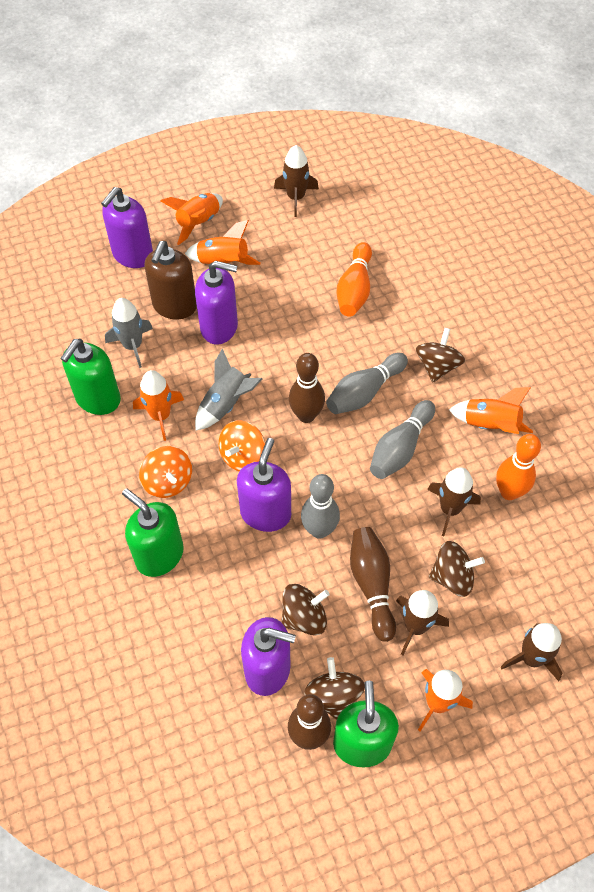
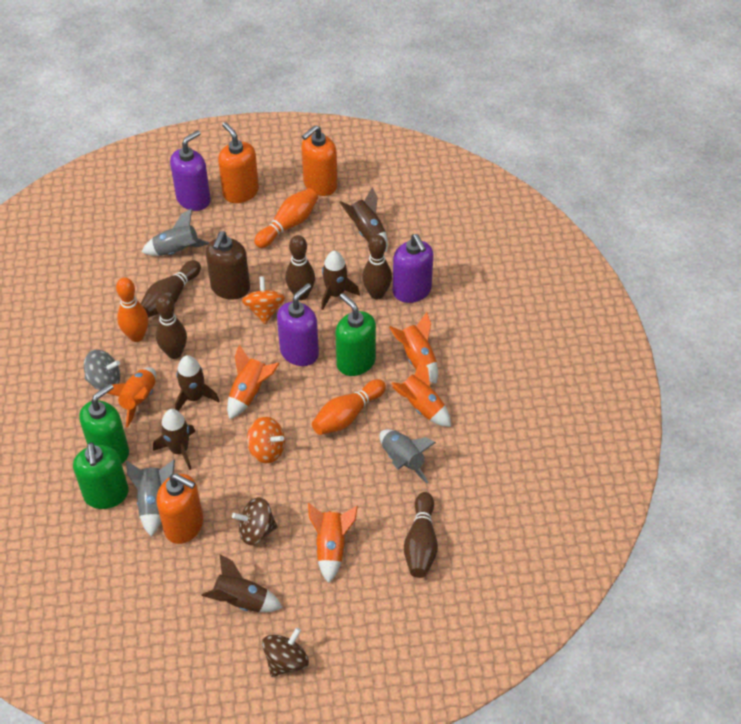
brown bowling pin: [288,694,331,750] [289,353,325,423] [350,527,396,642] = 3 -> [141,260,201,318] [156,295,187,359] [285,235,315,300] [362,235,392,299] [404,492,438,578] = 5
brown rocket: [274,145,319,217] [396,590,449,655] [427,467,481,536] [501,623,562,681] = 4 -> [153,409,196,470] [175,355,219,411] [201,554,283,612] [321,251,360,310] [339,187,388,252] = 5
brown spinning top: [282,584,330,636] [304,657,365,720] [416,328,465,383] [429,541,485,597] = 4 -> [232,497,277,545] [262,627,309,677] = 2
grey bowling pin: [301,474,340,539] [326,353,408,414] [370,400,435,479] = 3 -> none = 0
grey rocket: [105,298,153,368] [195,349,262,430] = 2 -> [126,460,175,537] [142,209,210,256] [380,429,436,484] = 3
grey spinning top: none = 0 -> [84,350,120,391] = 1
orange bowling pin: [337,242,372,316] [496,434,541,500] = 2 -> [116,277,148,342] [254,188,318,248] [312,379,386,435] = 3
orange soap dispenser: none = 0 -> [156,474,203,544] [218,122,259,203] [301,125,338,196] = 3
purple soap dispenser: [101,187,153,268] [195,261,238,345] [237,438,291,532] [241,617,296,696] = 4 -> [170,130,211,211] [277,283,319,366] [393,234,433,303] = 3

